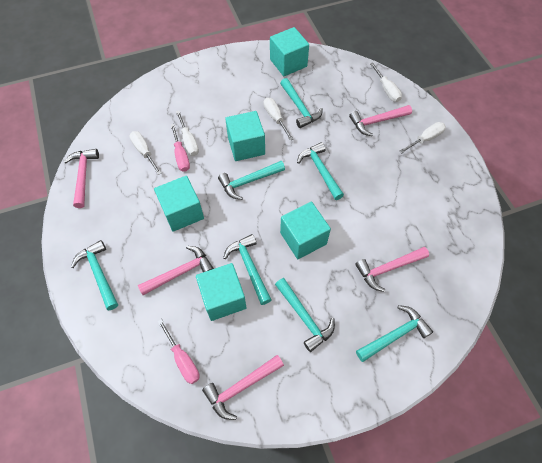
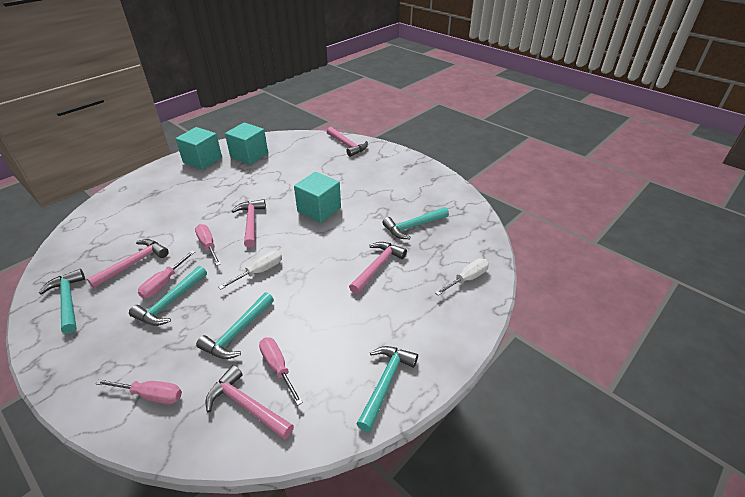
pink screwdriver: [158,319,199,384] [171,124,190,172] = 2 -> [95,379,182,404] [138,251,195,299] [195,224,221,266] [259,337,303,405] = 4
turquoise cube: [154,176,204,232] [196,263,246,321] [225,111,265,161] [270,27,309,76] [280,202,331,259] = 5 -> [176,127,222,170] [225,122,268,164] [294,172,341,223] = 3
turquoise hammer: [71,240,118,310] [218,161,285,200] [223,234,271,305] [275,278,335,352] [280,78,323,128] [297,142,344,200] [356,305,433,362] = 7 -> [39,269,85,334] [129,266,207,326] [196,292,274,359] [357,346,418,432] [382,207,449,239] = 5
white screwdriver: [129,131,161,175] [176,111,199,156] [264,97,293,140] [370,62,402,102] [399,122,446,154] = 5 -> [219,251,282,290] [435,258,489,296] = 2

